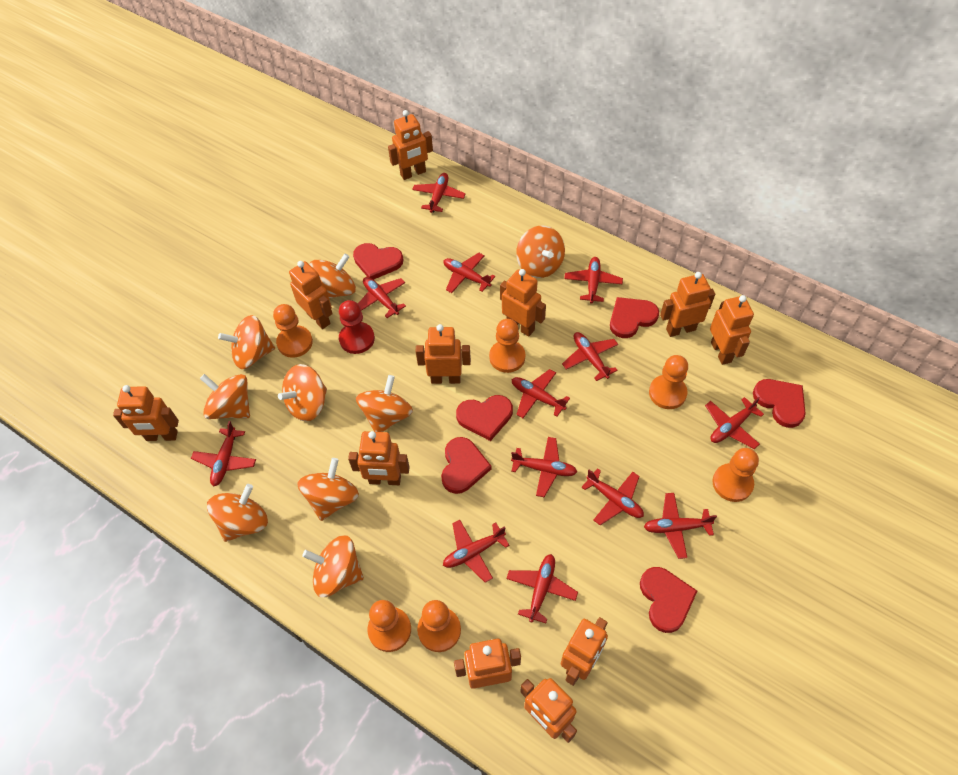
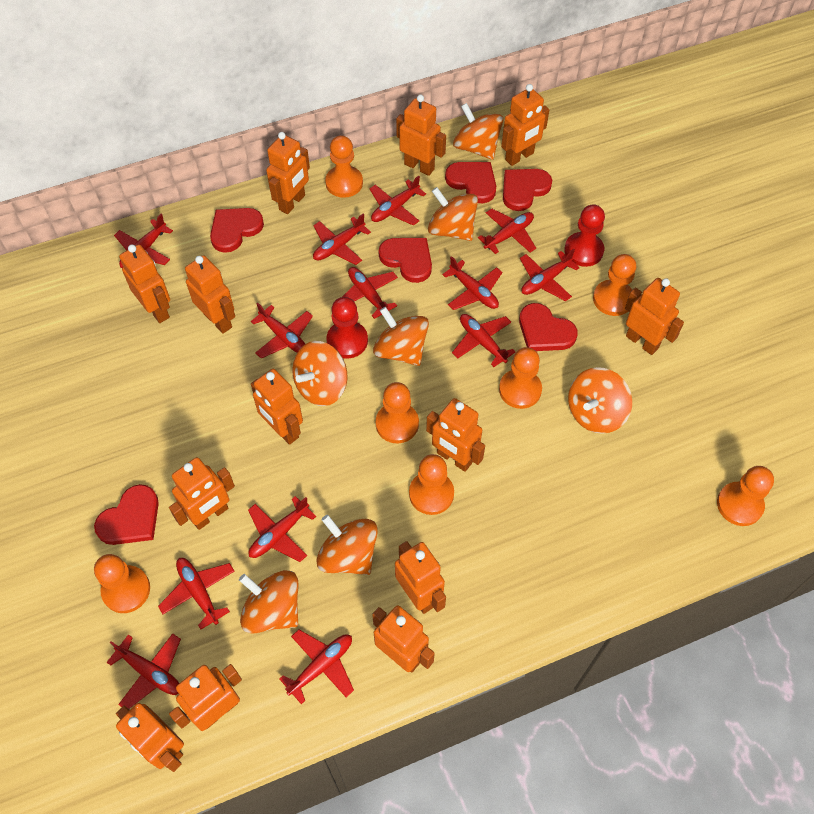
orange pawn: [273,304,313,358] [368,600,411,652] [417,600,461,652] [489,319,525,373] [649,355,688,409] [712,448,759,502] = 6 -> [94,554,150,613] [325,135,363,198] [376,382,419,443] [409,454,454,515] [499,347,542,409] [593,254,636,316] [717,466,774,526] = 7
orange robot: [113,385,179,441] [289,261,333,329] [348,431,410,485] [388,110,433,180] [416,324,471,384] [454,639,521,689] [500,269,546,337] [520,678,577,743] [561,617,608,686] [660,272,715,337] [710,295,754,365] = 11 -> [116,703,184,772] [119,244,170,323] [169,457,235,530] [169,664,242,731] [185,255,235,334] [251,369,303,445] [266,132,310,214] [372,605,435,673] [395,541,446,614] [396,95,446,176] [426,398,485,472] [501,84,549,166] [625,278,684,355] = 13
orange spinning top: [200,374,250,419] [207,484,268,542] [218,315,275,369] [278,364,327,421] [297,458,359,521] [302,535,364,597] [309,253,356,298] [356,375,413,432] [516,226,565,278] = 9 -> [239,570,298,634] [292,341,348,406] [316,515,378,575] [373,307,429,366] [428,187,478,241] [453,103,503,160] [568,367,632,434] = 7
red pawn: [339,300,375,354] = 1 -> [326,297,368,359] [564,204,605,267] = 2

